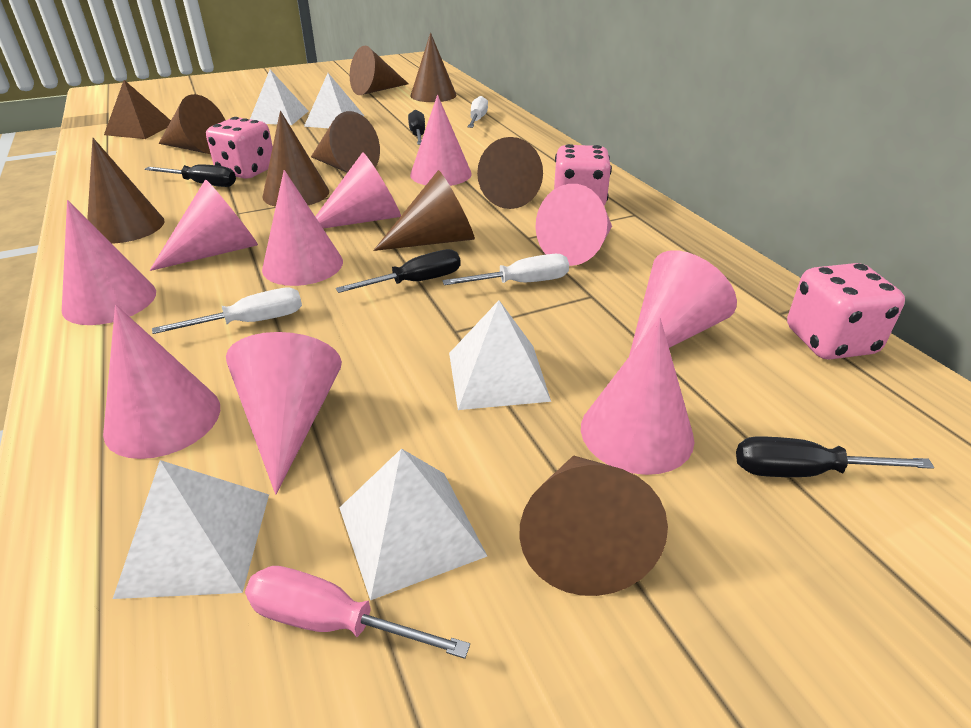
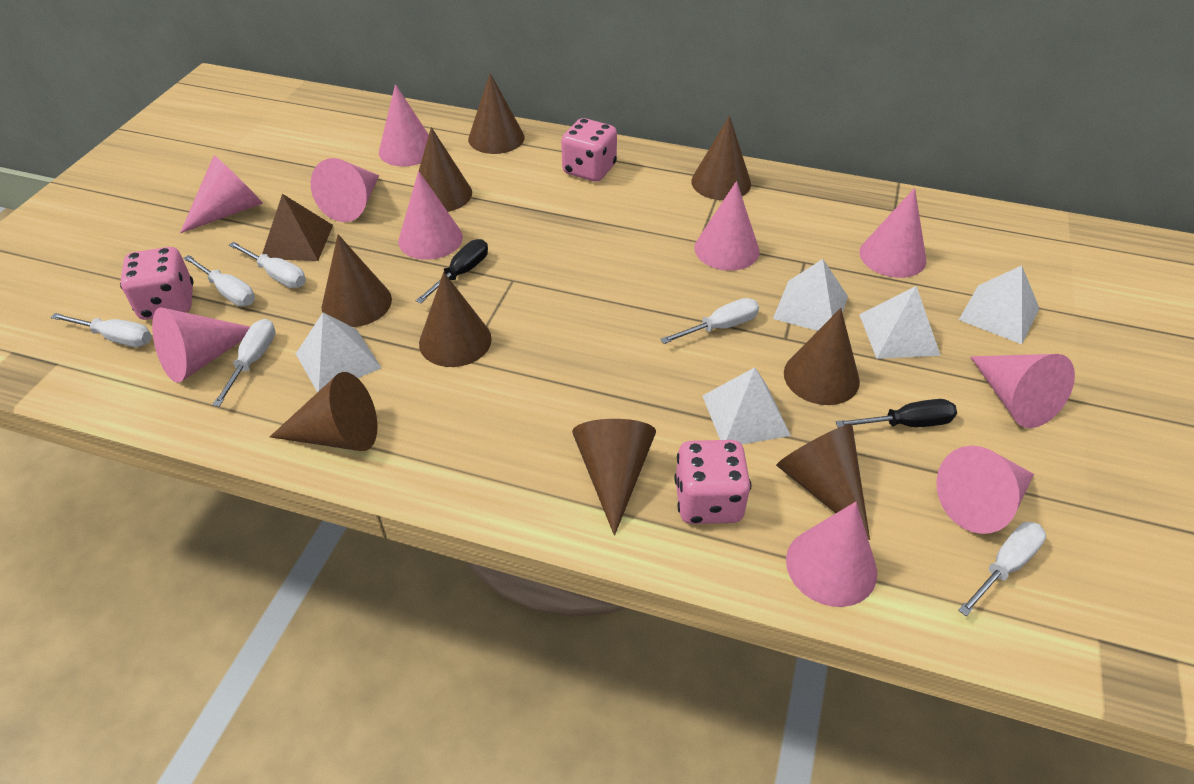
black screwdriver: [145,165,236,187] [336,249,461,293] [408,110,425,145] [736,437,934,477] = 4 -> [415,239,488,304] [836,399,957,428] = 2
pink screwdriver: [245,566,470,659] = 1 -> none = 0
white screwdriver: [152,288,302,334] [442,254,569,285] [468,96,488,128] = 3 -> [50,313,152,347] [183,255,255,306] [212,319,276,407] [229,242,306,288] [660,298,759,344] [958,522,1046,616] = 6

